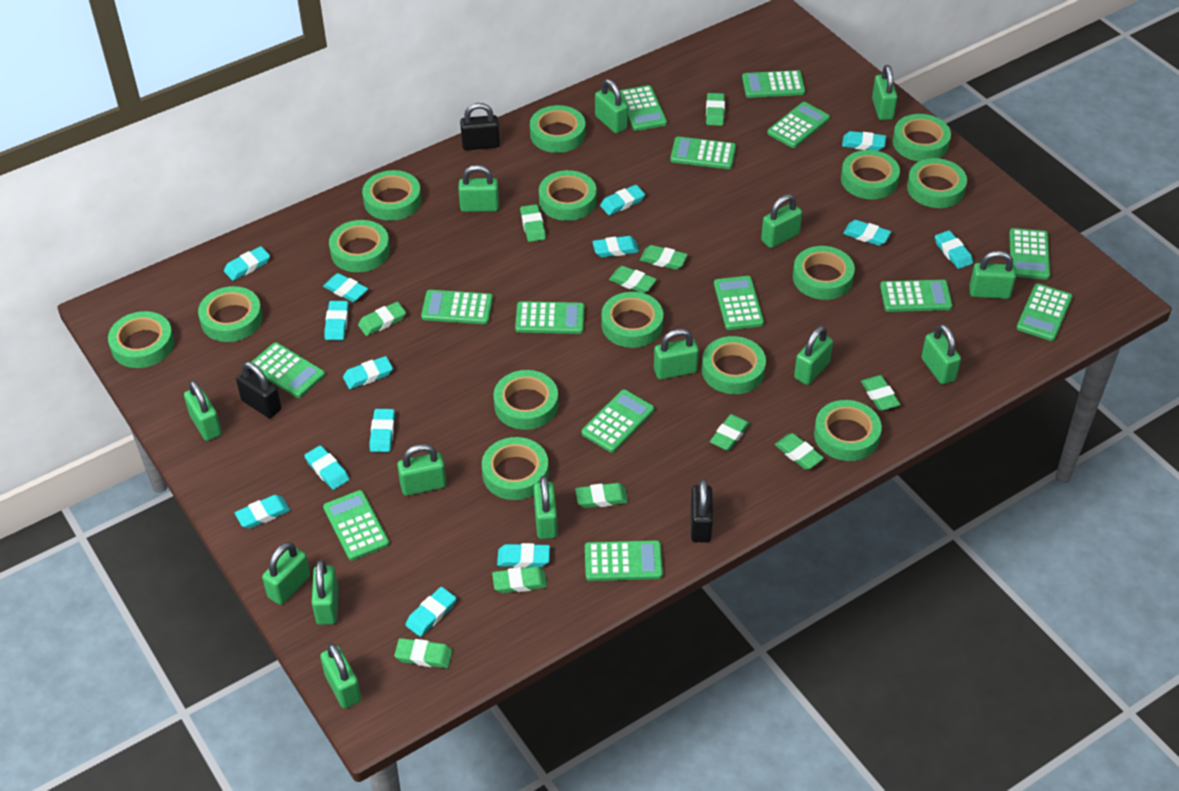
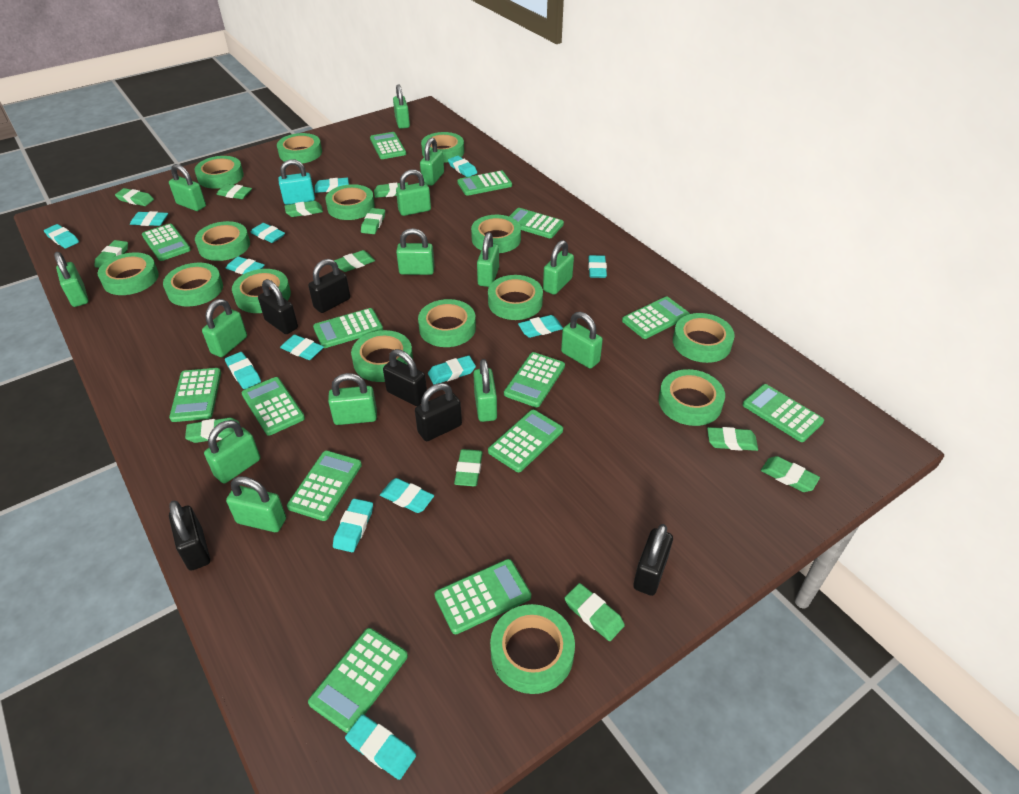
black padlock: [236,362,282,418] [460,103,500,150] [690,479,713,543] = 3 -> [169,500,210,571] [258,279,298,334] [308,259,350,313] [383,349,427,406] [415,383,462,441] [633,524,673,596] = 6
green eraser: [358,302,406,336] [394,638,453,668] [492,566,547,593] [520,204,546,242] [575,483,628,508] [609,266,657,293] [640,245,688,270] [706,93,725,126] [710,414,750,451] [775,433,824,470] [861,375,900,411] = 11 -> [94,240,128,268] [115,188,154,206] [185,418,240,443] [216,184,252,199] [285,201,323,217] [334,250,375,272] [361,208,385,234] [374,182,408,198] [454,449,483,486] [564,583,625,641] [707,427,758,451] [761,456,820,492] = 12
turquoise padlock: none = 0 -> [278,159,315,205] = 1

